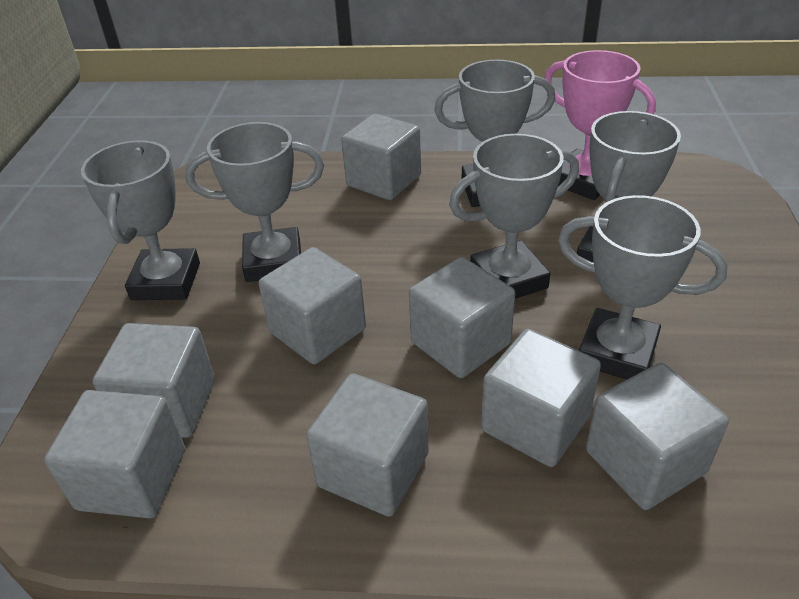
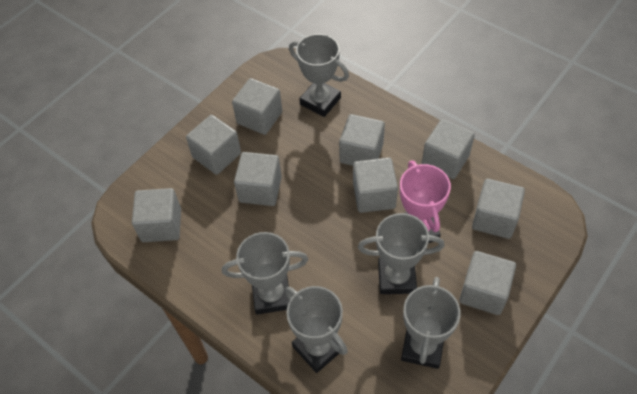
grey cube: [44,390,185,518] [93,323,215,438] [259,247,366,365] [306,373,429,517] [341,114,421,200] [409,257,515,378] [481,329,601,467] [586,363,729,510] = 8 -> [132,188,181,242] [186,115,241,175] [232,78,282,135] [234,152,282,206] [339,114,385,166] [353,158,398,213] [422,119,475,179] [459,251,516,315] [472,179,525,239] = 9
grey trophy: [81,140,200,300] [185,122,324,282] [434,60,555,207] [449,134,579,299] [558,195,728,379] [577,111,681,262] = 6 -> [222,232,308,314] [285,286,348,373] [289,34,349,117] [358,213,444,294] [401,277,461,369] = 5

